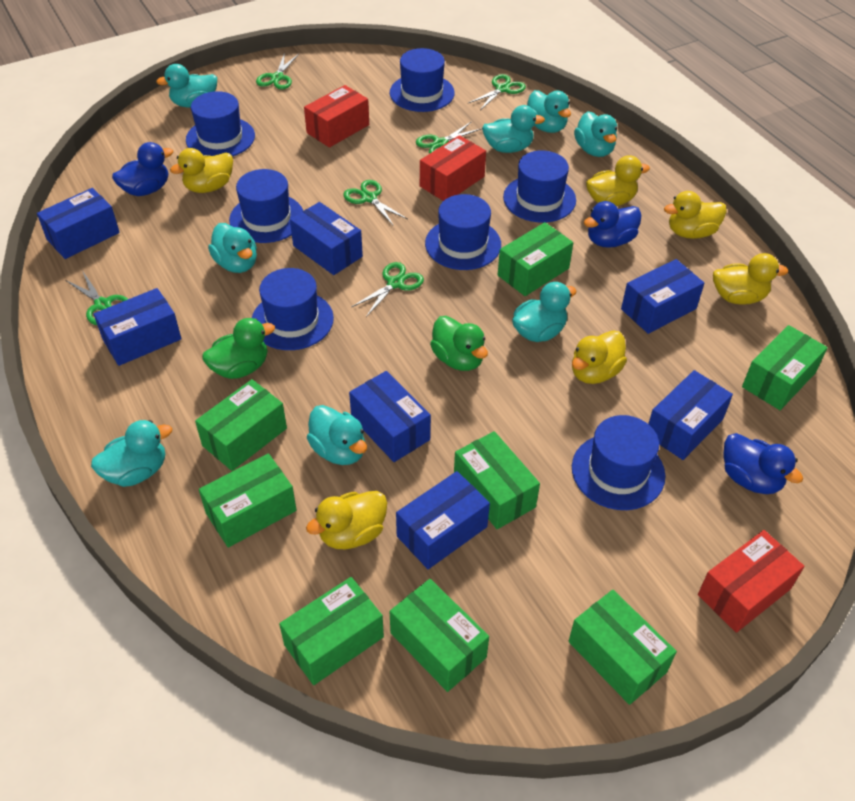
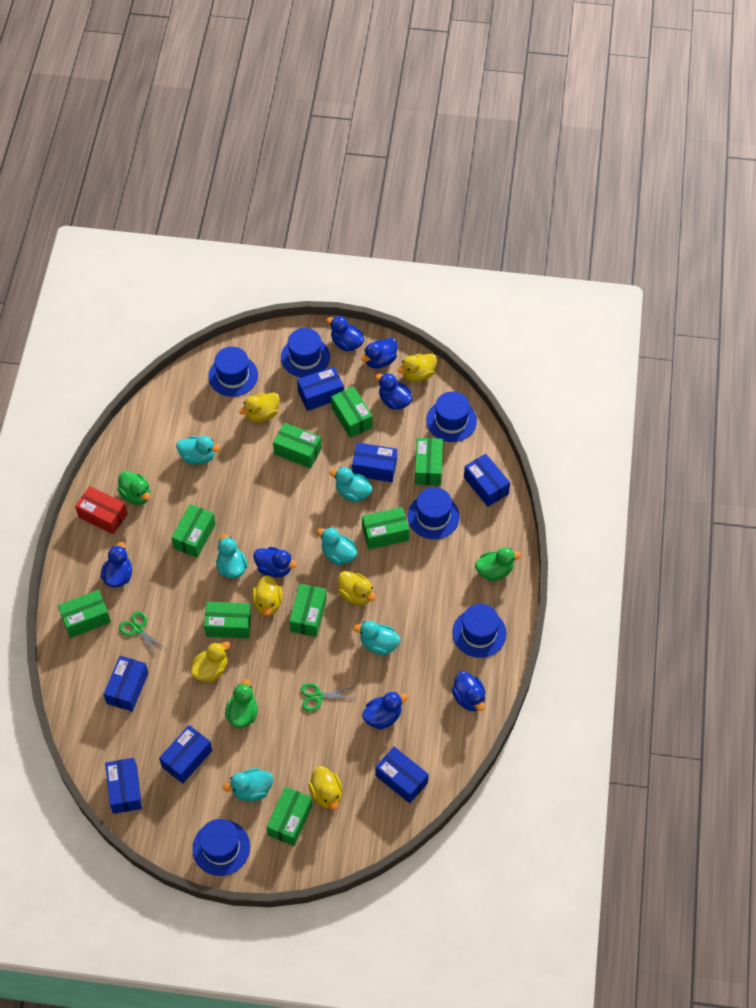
blue duck: [112,142,173,196] [584,201,642,248] [724,433,803,494] = 3 -> [101,542,132,587] [253,547,297,577] [326,316,364,351] [361,338,397,369] [362,692,408,730] [375,373,412,410] [452,671,485,711] = 7
blue hat: [186,91,255,156] [229,169,303,243] [252,268,334,350] [390,48,455,112] [425,194,501,270] [503,150,576,222] [572,415,665,510] = 7 -> [192,819,250,876] [208,347,258,397] [281,328,330,377] [407,487,460,539] [426,391,477,442] [452,604,506,658] = 6
green box: [195,379,287,471] [199,453,297,548] [279,577,384,685] [390,579,489,692] [454,431,540,529] [498,222,573,296] [569,590,677,705] [742,325,828,410] = 8 -> [58,590,111,638] [171,504,216,558] [204,602,251,639] [266,787,313,846] [273,423,322,469] [289,584,327,637] [331,386,373,438] [362,507,409,549] [415,438,443,486] = 9
green duck: [202,318,275,379] [430,316,488,371] = 2 -> [117,471,150,505] [225,679,258,728] [475,547,521,581] = 3
green scissors: [65,270,128,325] [256,52,299,89] [343,180,407,226] [352,262,424,317] [416,122,482,154] [469,74,526,110] = 6 -> [119,611,166,657] [300,683,355,711] = 2
red box: [304,85,369,148] [420,135,486,201] [698,530,805,633] = 3 -> [75,486,128,534] = 1
turquoise duck: [91,420,172,487] [156,64,217,108] [208,223,257,273] [307,405,367,465] [482,105,545,153] [512,282,577,342] [527,90,571,133] [574,111,617,157] = 8 -> [176,436,220,464] [216,534,247,579] [223,768,273,801] [317,527,357,565] [330,467,373,502] [353,621,400,655] = 6

